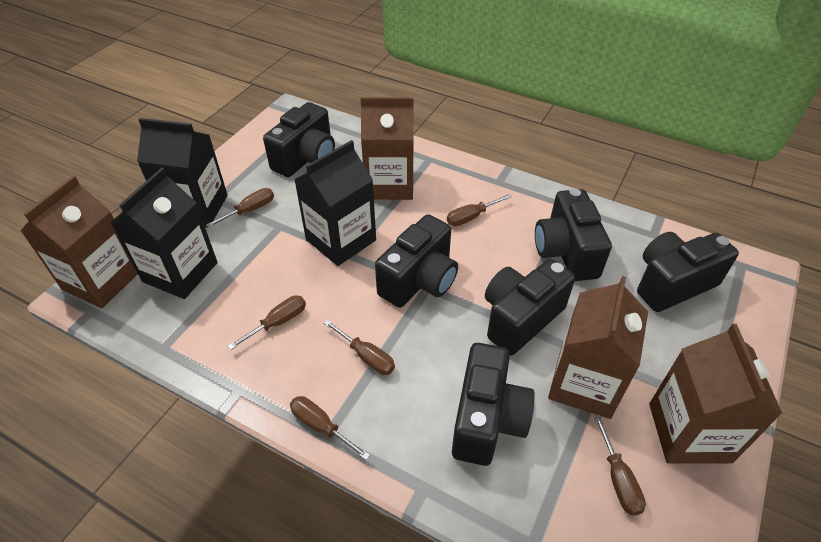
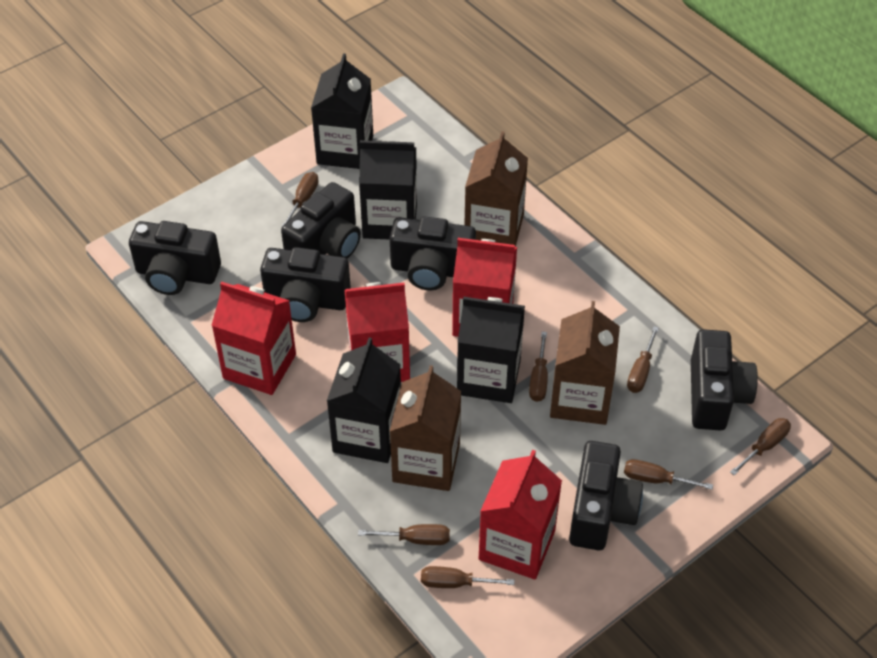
black carton: [110,168,218,299] [137,118,228,228] [294,140,376,266] = 3 -> [311,53,373,169] [327,338,401,463] [359,140,417,240] [457,297,525,403] = 4
brown carton: [20,176,138,308] [361,97,414,200] [548,276,648,419] [649,324,782,464] = 4 -> [390,365,461,491] [464,131,528,247] [550,301,620,425] = 3
brown screwdriver: [206,188,274,228] [228,295,306,350] [290,396,370,460] [324,320,395,375] [447,194,511,226] [593,414,646,516] = 6 -> [282,172,319,227] [358,524,450,545] [421,566,515,588] [529,332,548,402] [624,459,713,490] [627,326,659,393] [730,418,791,476] = 7
red carton: none = 0 -> [211,282,296,395] [345,282,410,382] [452,238,517,337] [479,450,562,579] = 4

